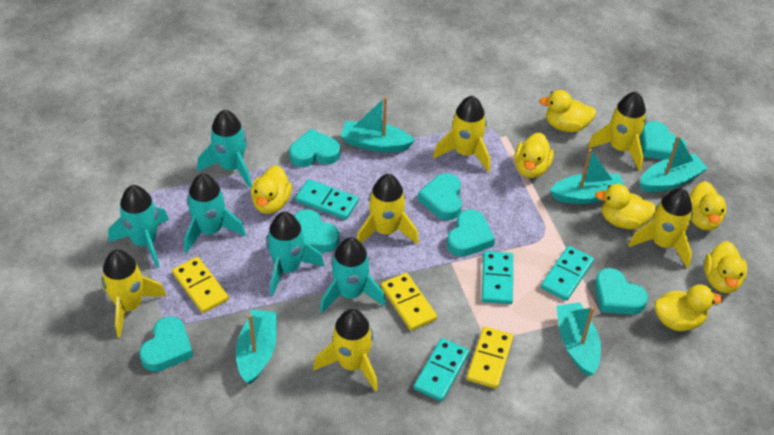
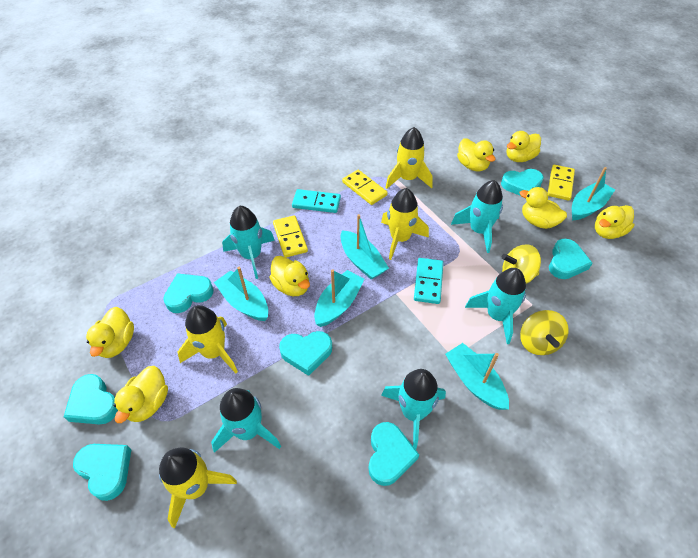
turquoise domino: [295,179,359,220] [414,338,469,401] [482,251,513,304] [541,246,594,301] = 4 -> [292,189,341,213] [414,258,443,304] = 2
yellow rocket: [101,250,167,338] [313,309,378,392] [357,174,419,244] [433,96,490,172] [588,92,647,171] [628,188,693,268] = 6 -> [159,448,237,529] [178,305,238,373] [381,188,429,260] [385,127,433,189] = 4
yellow spinning top: none = 0 -> [502,244,541,284] [520,310,568,355] = 2

